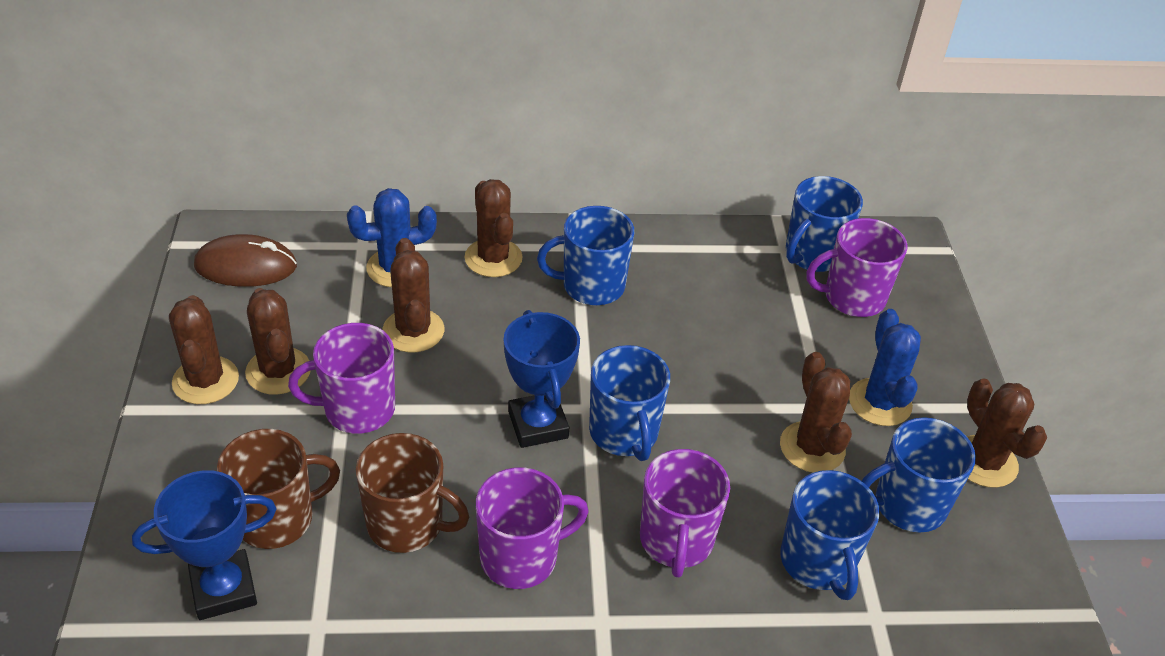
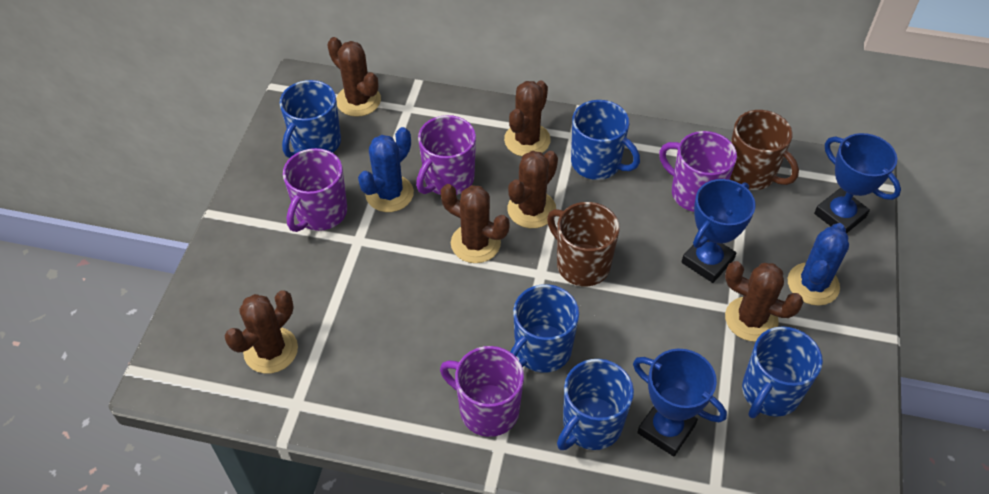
blue trophy: [132,470,276,620] [504,310,580,448] = 2 -> [633,349,727,456] [682,179,755,283] [814,133,901,233] = 3
brown mouse: [194,234,297,287] = 1 -> none = 0

